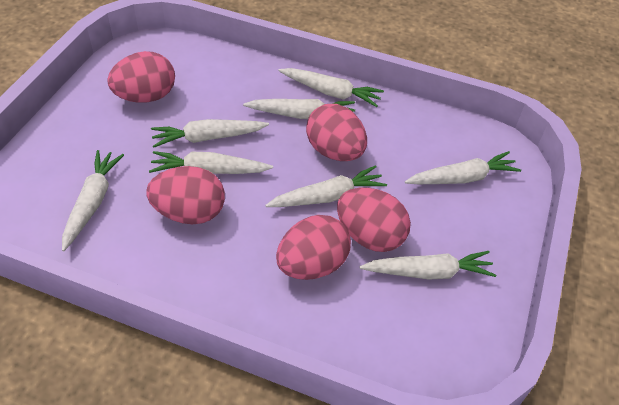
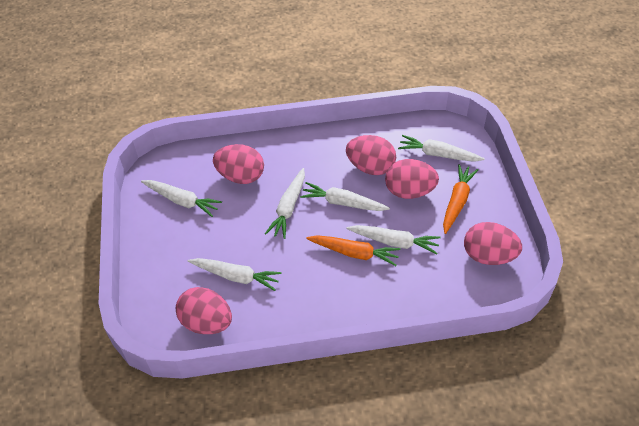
orange carrot: none = 0 -> [306,235,401,266] [443,164,478,234] = 2
white carrot: [62,150,124,251] [149,151,273,174] [151,119,269,148] [243,99,355,119] [265,165,387,207] [278,68,384,107] [360,251,496,280] [405,151,521,184] = 8 -> [141,180,222,217] [188,258,282,291] [265,168,305,239] [300,182,390,211] [347,225,441,254] [398,135,485,162] = 6

